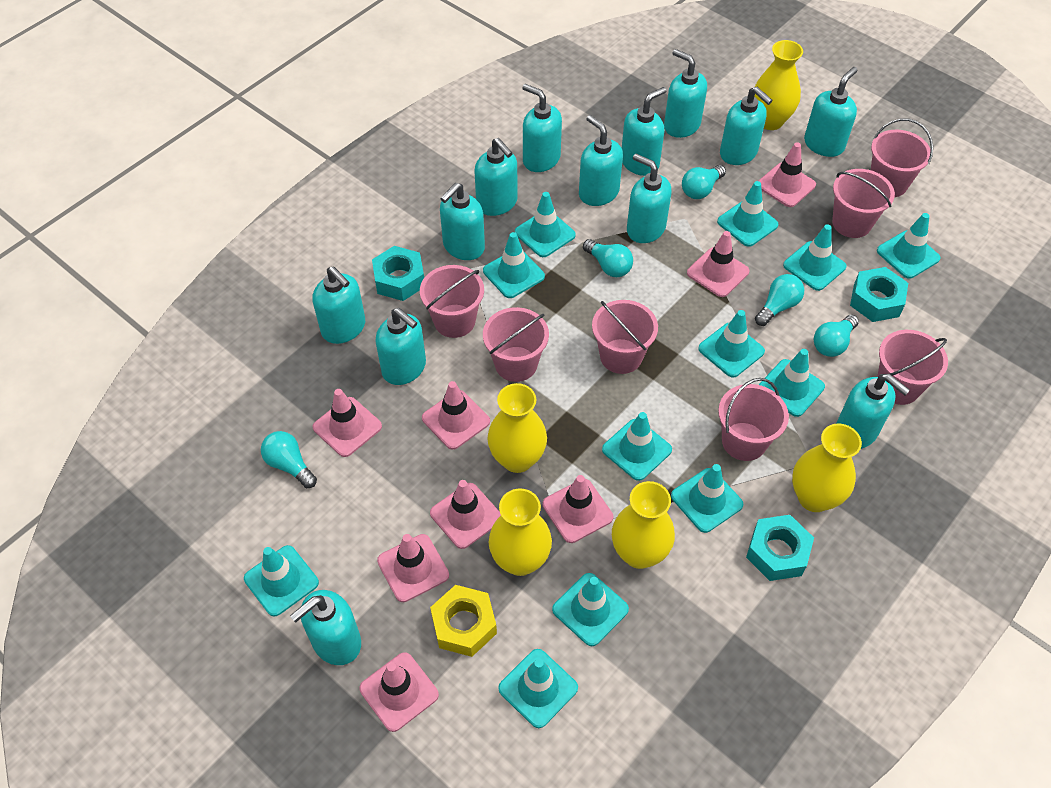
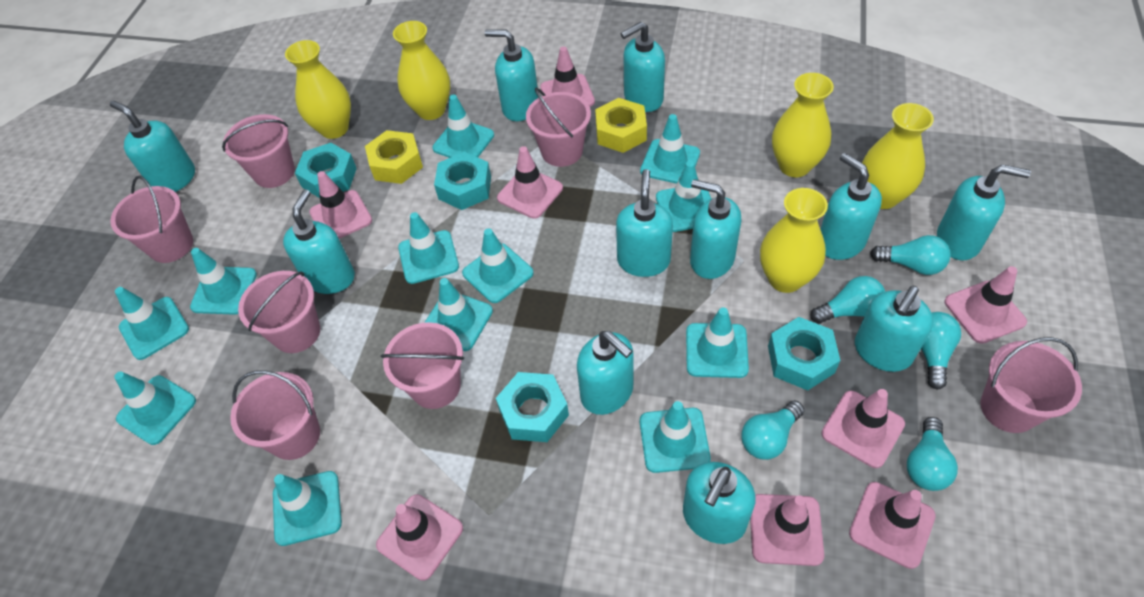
turquoise nut: [372,246,424,301] [746,515,814,581] [850,267,908,322] = 3 -> [295,143,357,198] [434,152,491,210] [496,372,569,442] [768,317,840,390] = 4
turquoise soap dispenser: [290,590,361,665] [313,267,365,344] [376,308,426,385] [440,183,485,260] [475,138,518,216] [522,84,562,172] [579,115,623,206] [622,87,667,176] [627,154,672,243] [664,49,707,138] [720,87,773,165] [804,67,858,157] [836,374,910,449] = 13 -> [110,100,195,192] [283,189,355,294] [485,29,539,121] [577,331,633,415] [616,169,673,277] [620,22,665,112] [683,462,755,544] [690,179,741,279] [820,153,882,260] [855,286,933,372] [937,165,1031,260] = 11
yellow nut: [430,585,497,657] = 1 -> [365,130,423,184] [595,98,647,153] = 2

